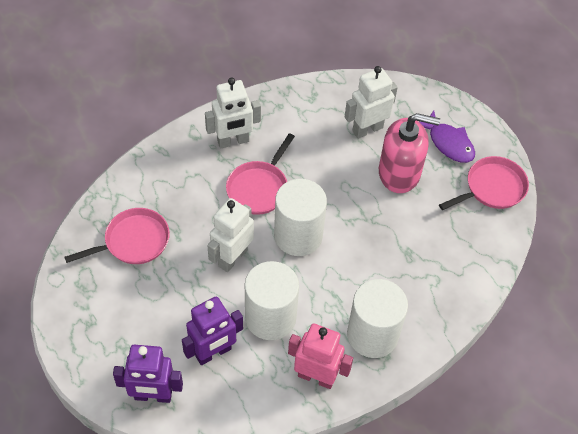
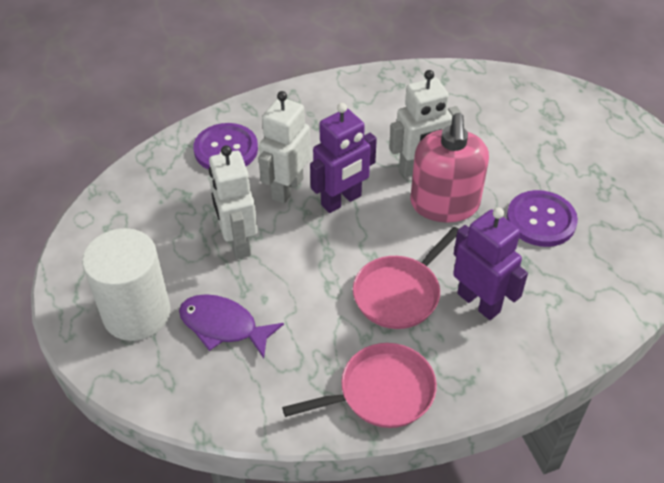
pink pan: [65,208,170,264] [226,133,295,215] [439,156,529,210] = 3 -> [282,343,437,428] [353,227,458,329] = 2
pink robot: [288,323,353,389] = 1 -> none = 0
purple button: none = 0 -> [193,123,258,170] [507,190,578,247] = 2
white cylinder: [245,261,299,340] [274,179,327,256] [347,279,408,358] = 3 -> [82,228,171,341] = 1

